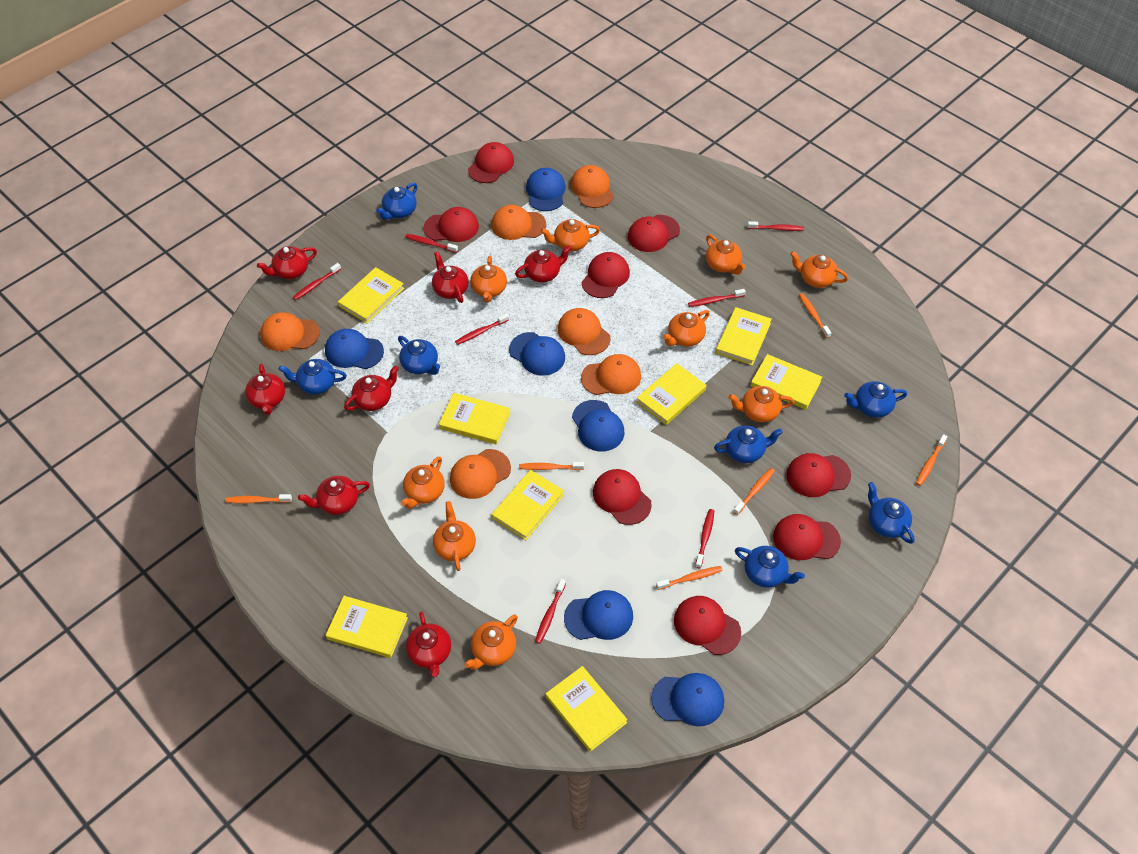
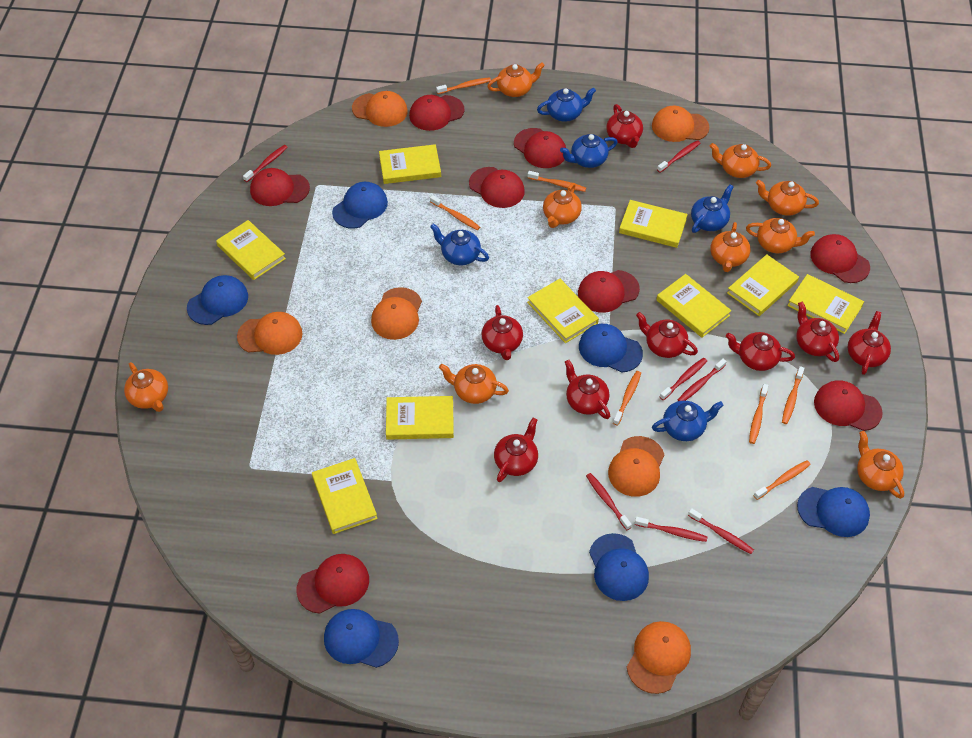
blue teapot: [279,359,347,395] [376,183,417,220] [398,336,440,375] [714,425,783,463] [735,546,805,588] [844,381,907,418] [868,482,915,544] = 7 -> [430,223,489,265] [537,87,596,122] [560,134,618,168] [652,401,724,441] [691,184,734,233] = 5
orange toothbrush: [225,494,292,503] [519,462,584,470] [656,566,723,590] [733,468,775,515] [799,293,831,338] [916,434,948,486] = 6 -> [430,195,480,230] [436,77,491,94] [528,171,586,192] [613,371,641,426] [749,384,768,444] [754,460,811,500] [782,366,805,424] = 7
red teapot: [245,364,285,415] [257,246,317,279] [298,476,370,515] [344,365,399,411] [406,611,451,677] [432,252,469,303] [515,245,571,283] = 7 -> [481,305,523,360] [494,418,538,482] [565,360,610,419] [606,104,643,148] [636,312,698,358] [726,332,795,371] [796,302,839,362] [848,311,891,375] = 8
yellow book: [326,596,408,658] [338,267,404,323] [439,393,511,444] [492,470,564,540] [546,666,628,752] [636,363,707,425] [716,307,772,366] [751,354,822,410] = 8 -> [216,220,286,280] [312,458,377,534] [379,144,441,184] [386,396,454,440] [527,279,599,343] [619,200,688,248] [656,274,732,337] [727,254,799,316] [787,274,864,334] = 9

